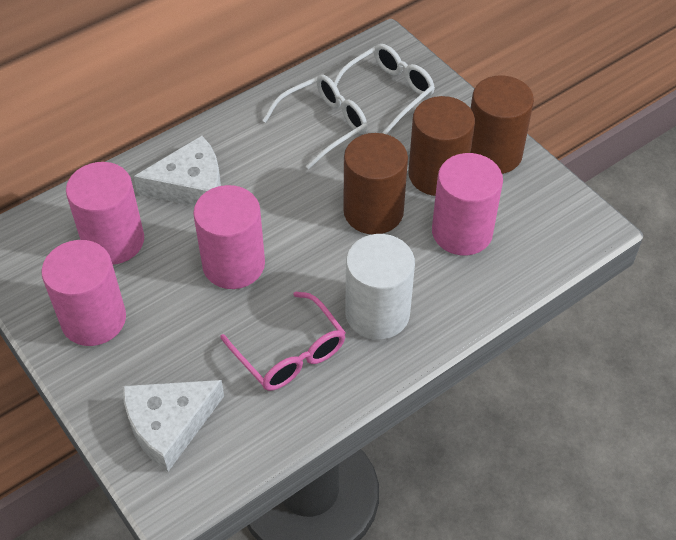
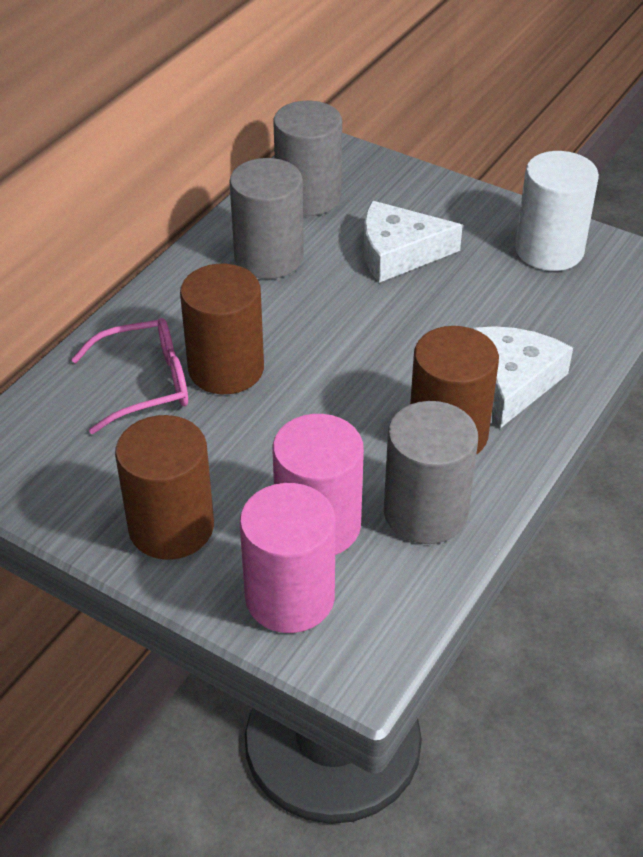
grey cylinder: none = 0 -> [230,158,304,279] [273,101,342,216] [384,401,478,544] = 3
pink cylinder: [42,240,126,346] [66,162,144,265] [193,185,265,289] [432,153,503,256] = 4 -> [240,483,336,633] [273,414,364,555] = 2
white glasses: [262,75,368,169] [334,44,435,134] = 2 -> none = 0

